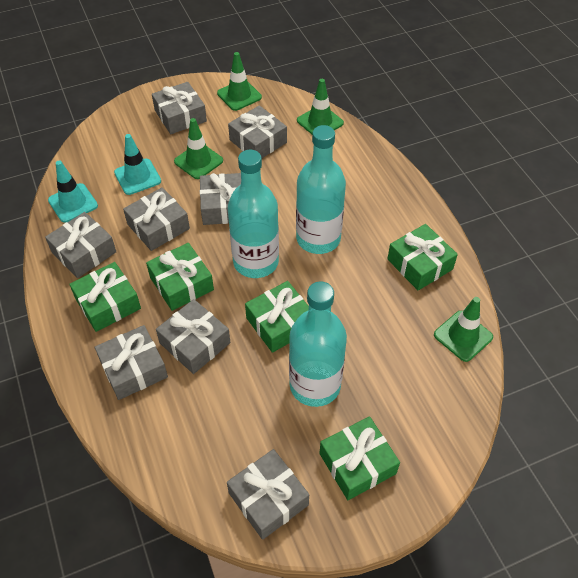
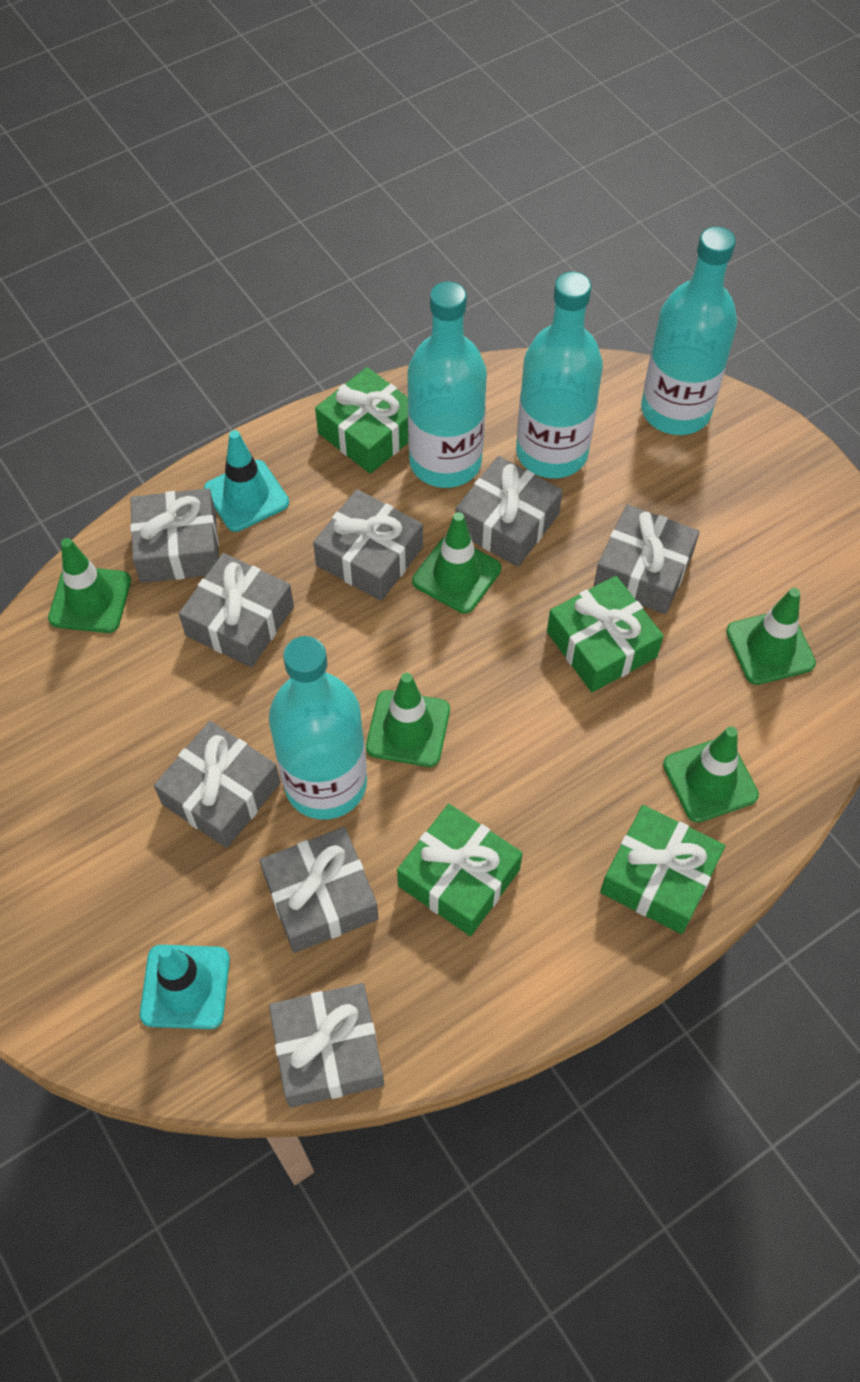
green gift: [69,262,141,332] [146,243,214,311] [245,281,309,353] [319,416,400,500] [387,224,458,291] = 5 -> [315,367,408,474] [397,804,523,936] [547,576,664,692] [600,805,725,934] = 4
green traffic cone: [174,118,223,179] [217,52,262,111] [297,79,344,134] [434,297,493,362] = 4 -> [48,538,131,633] [366,673,450,767] [412,512,501,613] [663,726,759,823] [726,588,816,685] = 5
turquoise bottle: [228,149,279,278] [289,281,347,407] [296,125,346,254] = 3 -> [269,636,367,820] [407,282,487,488] [516,272,603,478] [641,227,737,435] = 4

